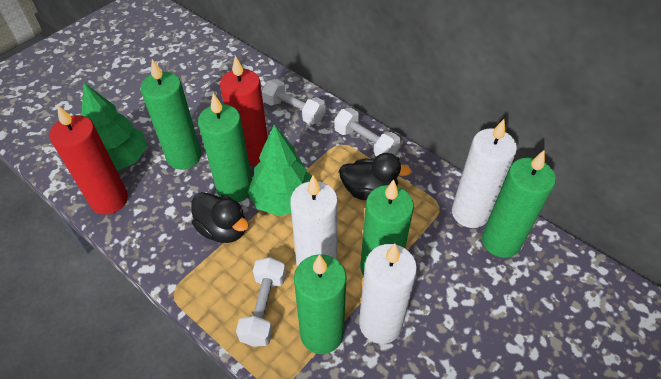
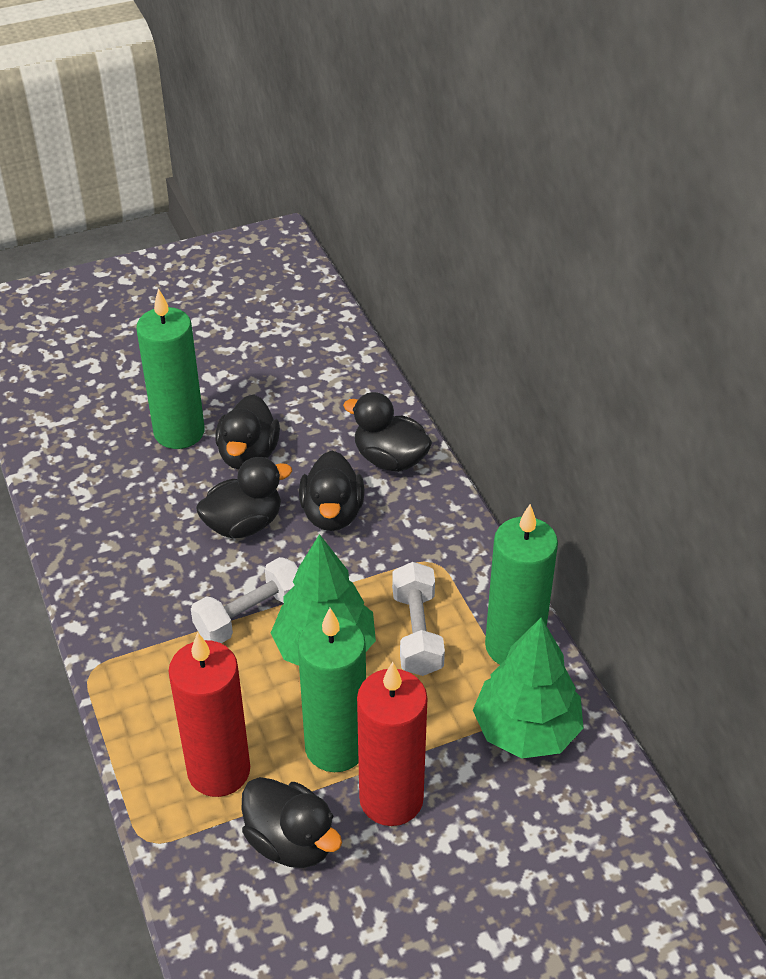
black duck: [191,192,249,243] [339,153,412,200] = 2 -> [196,457,292,538] [215,394,280,469] [241,777,342,868] [299,451,365,531] [343,392,432,472] = 5
green candle: [140,59,201,170] [198,93,252,202] [294,254,347,354] [360,179,414,276] [482,150,556,258] = 5 -> [136,288,205,449] [297,608,366,772] [485,504,558,665] = 3
white candle: [290,175,338,267] [359,244,417,344] [452,119,517,228] = 3 -> none = 0
white dumbbell: [236,257,286,347] [262,79,326,125] [334,108,400,157] = 3 -> [191,557,298,643] [392,562,445,676] = 2

